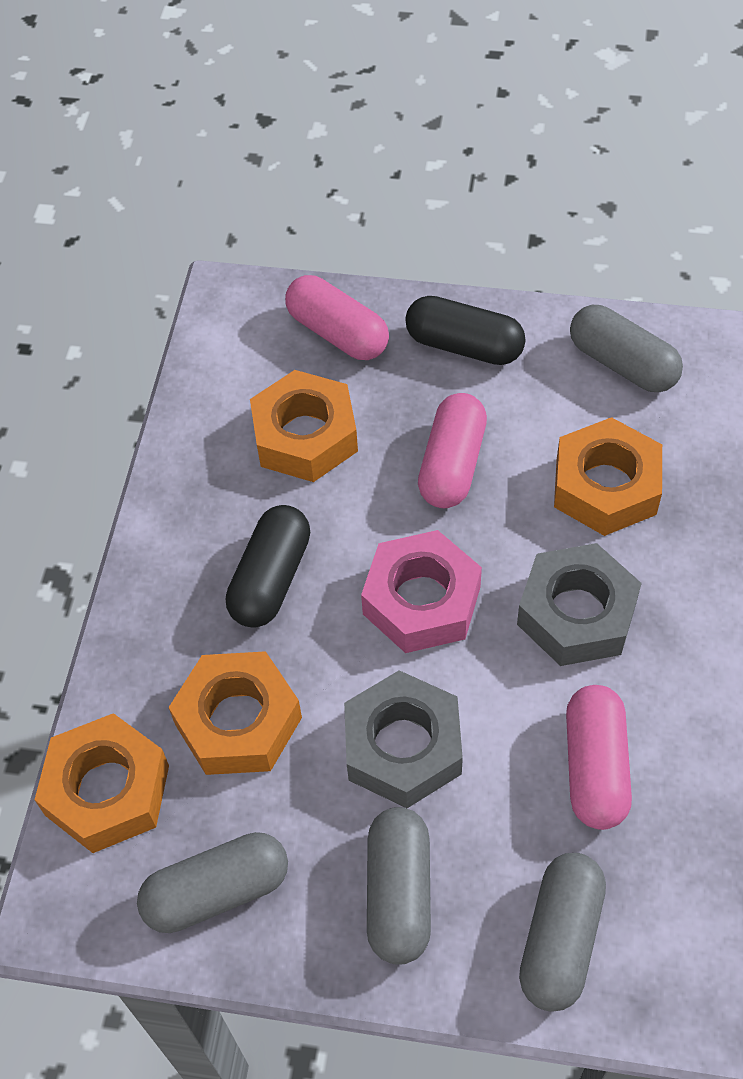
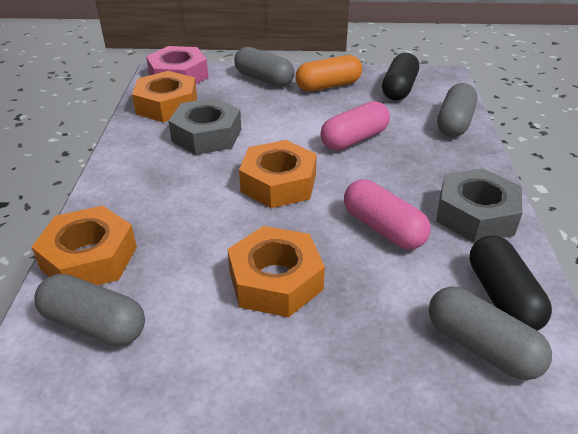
orange capsule: none = 0 -> [295,55,362,91] = 1
pink capsule: [285,275,389,360] [418,393,487,508] [566,685,632,830] = 3 -> [321,101,390,150] [344,180,431,249] = 2

